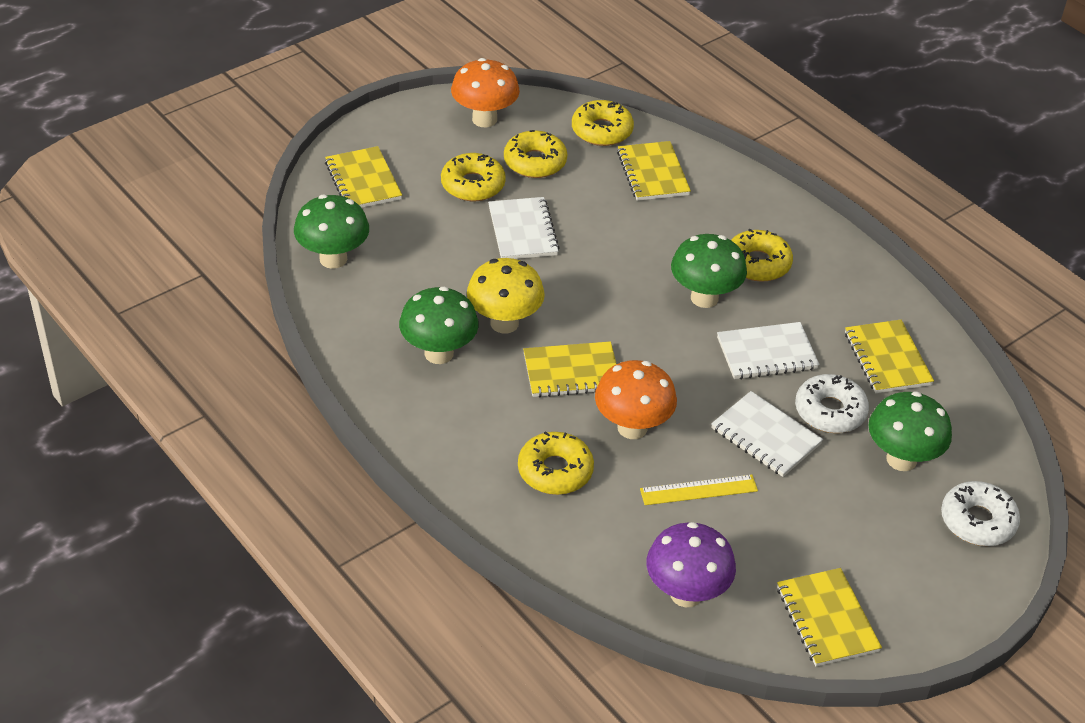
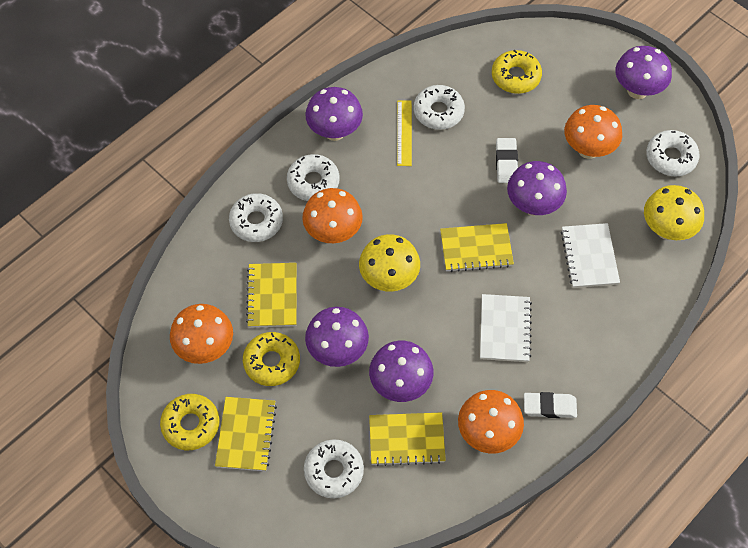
green mushroom: [294,195,369,269] [399,286,479,364] [671,234,747,308] [868,391,952,471] = 4 -> none = 0
orange mushroom: [451,58,520,127] [595,360,677,439] = 2 -> [170,304,233,364] [302,188,363,243] [458,390,524,453] [564,105,622,159] = 4
purple mushroom: [647,522,736,607] = 1 -> [305,87,363,141] [305,307,369,367] [369,341,434,402] [507,161,567,216] [615,46,672,99] = 5
white donut: [795,374,869,433] [941,481,1020,546] = 2 -> [229,193,283,242] [287,154,340,201] [304,439,364,498] [414,85,465,130] [646,130,699,176] = 5
white eraser: none = 0 -> [496,138,518,183] [524,392,577,418] = 2
white notebook: [488,197,560,259] [711,391,823,477] [717,322,819,380] = 3 -> [480,294,532,362] [561,223,620,288] = 2
yellow donut: [441,153,506,201] [504,130,567,178] [518,431,594,495] [572,100,634,146] [731,229,793,282] = 5 -> [160,394,220,450] [243,332,300,386] [492,50,542,94] = 3
yellow mushroom: [467,258,545,333] = 1 -> [359,234,420,291] [644,185,704,240] = 2
yellow notebook: [325,146,402,208] [523,341,616,398] [617,141,691,201] [777,568,882,666] [845,320,934,393] = 5 -> [215,397,277,471] [246,263,296,328] [369,412,446,466] [440,223,514,272] = 4

